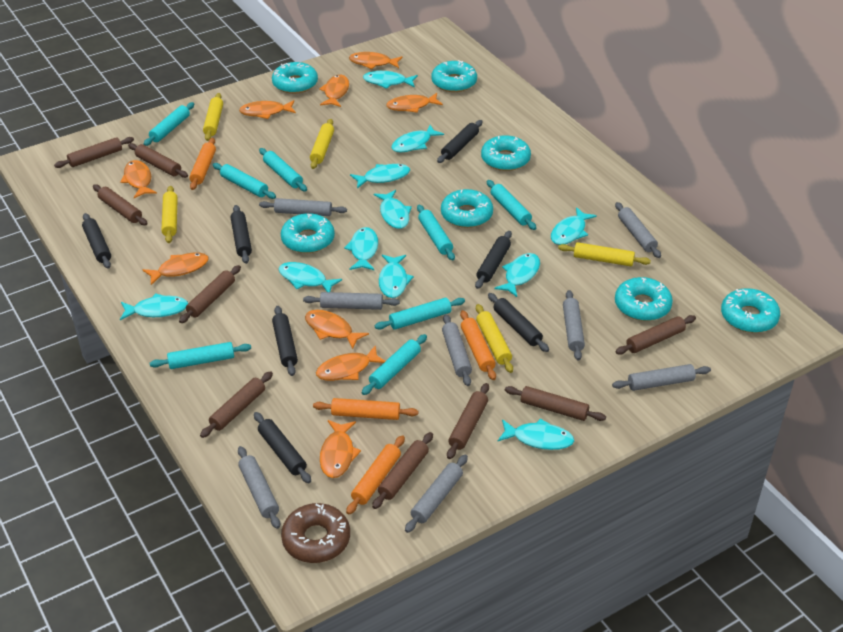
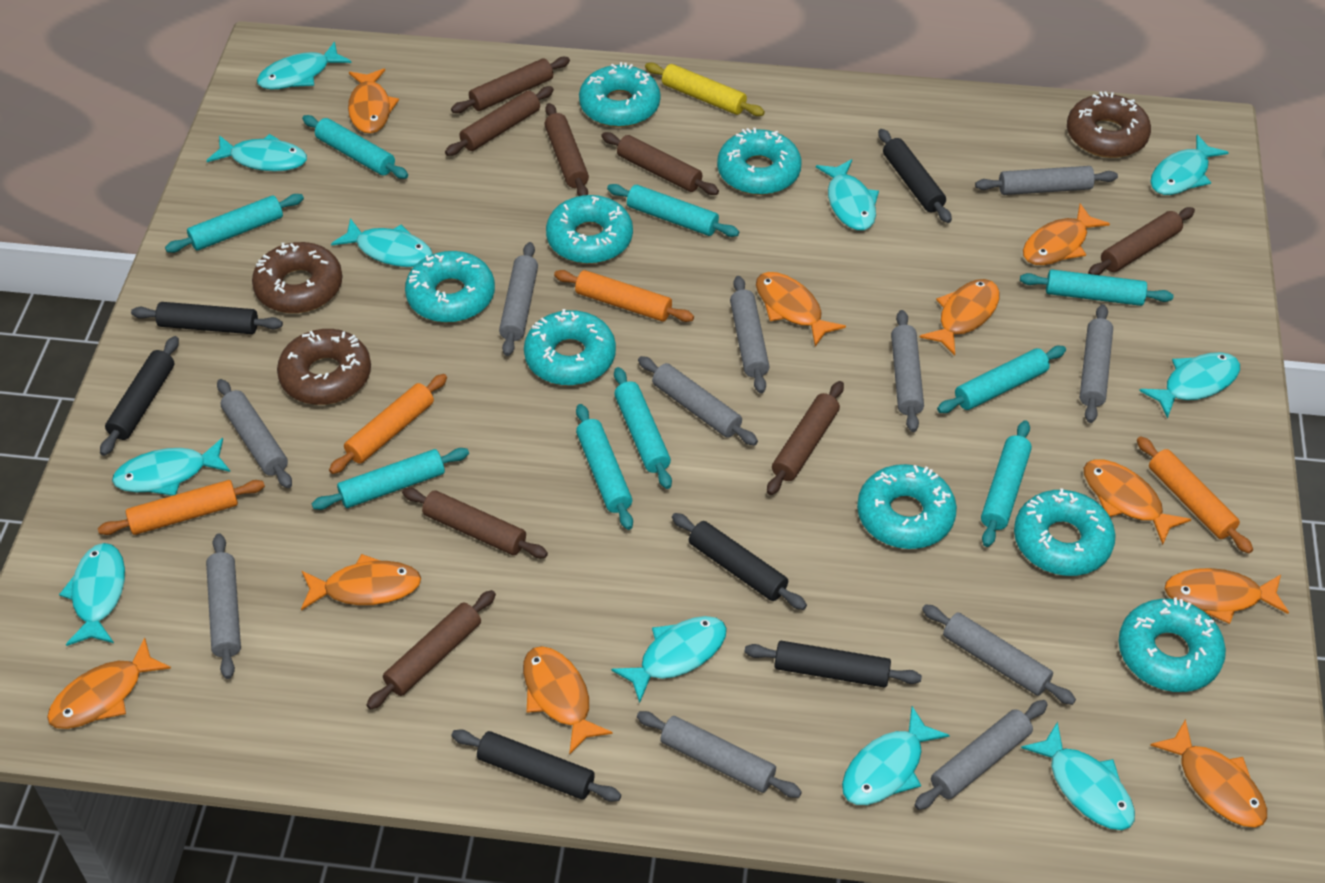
black rolling pin: [82,213,111,269] [231,205,252,264] [254,412,311,483] [272,306,298,376] [437,120,483,163] [475,231,512,289] [488,293,549,352] = 7 -> [100,336,179,456] [131,302,283,334] [452,729,621,802] [672,513,807,610] [744,641,922,688] [878,129,952,223] = 6
brown donut: [281,503,350,563] = 1 -> [252,242,342,313] [277,329,371,405] [1067,91,1151,158] = 3
brown rolling pin: [54,137,134,168] [93,184,148,225] [128,143,188,178] [179,265,241,323] [200,371,273,438] [372,432,433,509] [447,383,489,459] [505,386,606,421] [615,315,696,355] = 9 -> [366,590,496,710] [402,488,548,558] [445,86,554,156] [451,57,570,113] [544,103,589,196] [601,132,719,195] [767,381,844,495] [1088,207,1195,275] = 8
grey rolling pin: [238,446,280,529] [259,198,347,216] [303,292,400,310] [405,454,468,533] [442,314,472,386] [563,290,585,361] [612,364,711,391] [615,202,661,258] = 8 -> [206,533,241,679] [217,379,292,488] [499,242,538,356] [637,711,802,798] [638,356,758,445] [730,276,769,393] [891,310,924,432] [914,700,1048,810] [922,604,1076,705] [975,166,1118,195] [1080,304,1113,423] = 11
orange fish: [120,160,157,198] [142,253,209,285] [239,100,296,119] [305,310,369,349] [316,345,385,381] [319,75,349,107] [320,420,361,478] [349,52,403,69] [386,93,443,113] = 9 -> [47,637,171,729] [301,554,421,610] [348,69,399,134] [523,646,613,755] [756,272,846,346] [919,279,1000,355] [1023,203,1110,265] [1084,459,1191,545] [1150,719,1267,828] [1165,568,1289,624] = 10
turquoise donut: [272,62,318,94] [281,213,335,253] [432,60,477,92] [441,189,493,228] [481,135,531,171] [615,277,673,321] [721,288,780,333] = 7 -> [405,251,495,323] [524,309,616,386] [546,195,633,264] [579,62,660,127] [717,128,802,195] [857,464,957,549] [1014,488,1116,576] [1118,597,1226,692] = 8
turquoise rolling pin: [144,102,194,146] [150,342,251,369] [213,163,276,199] [259,148,307,192] [362,334,427,395] [375,298,465,329] [417,205,455,261] [487,180,536,230] = 8 -> [165,194,304,253] [302,115,408,179] [311,448,469,510] [576,404,633,530] [607,184,739,237] [614,367,672,489] [937,346,1066,413] [981,420,1032,547] [1020,269,1174,306] = 9
yellow rolling pin: [162,186,178,243] [203,93,223,141] [310,119,334,169] [476,304,513,373] [558,242,651,266] = 5 -> [645,63,765,116] = 1

